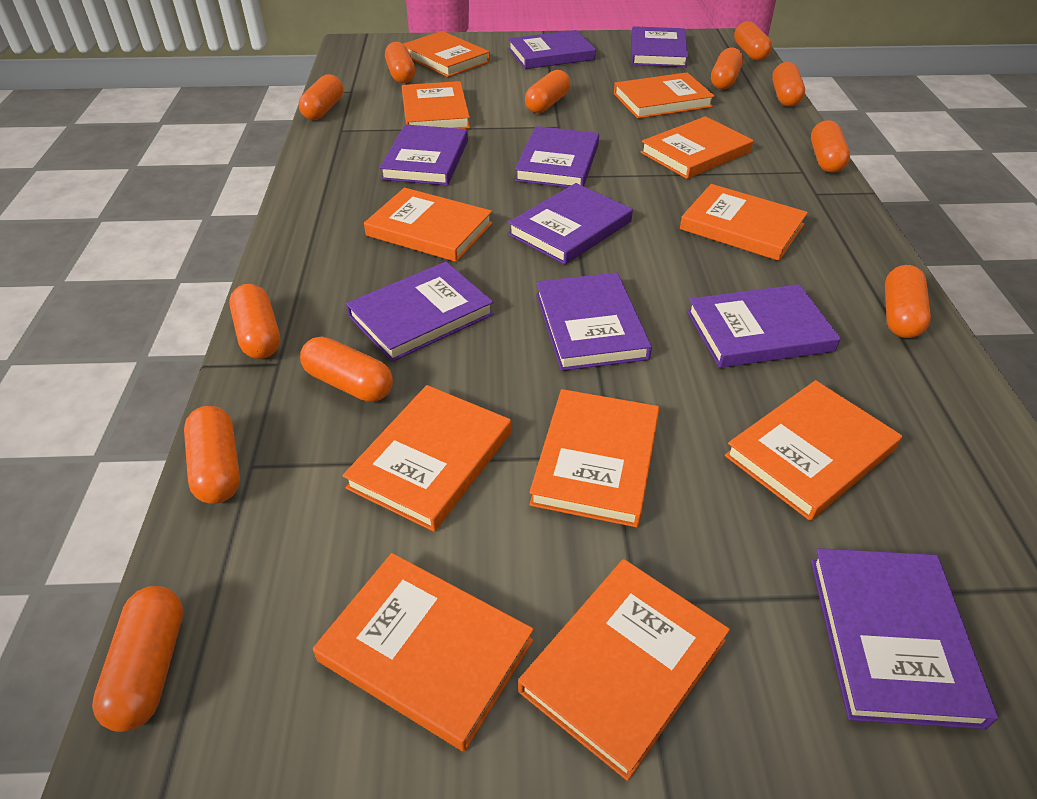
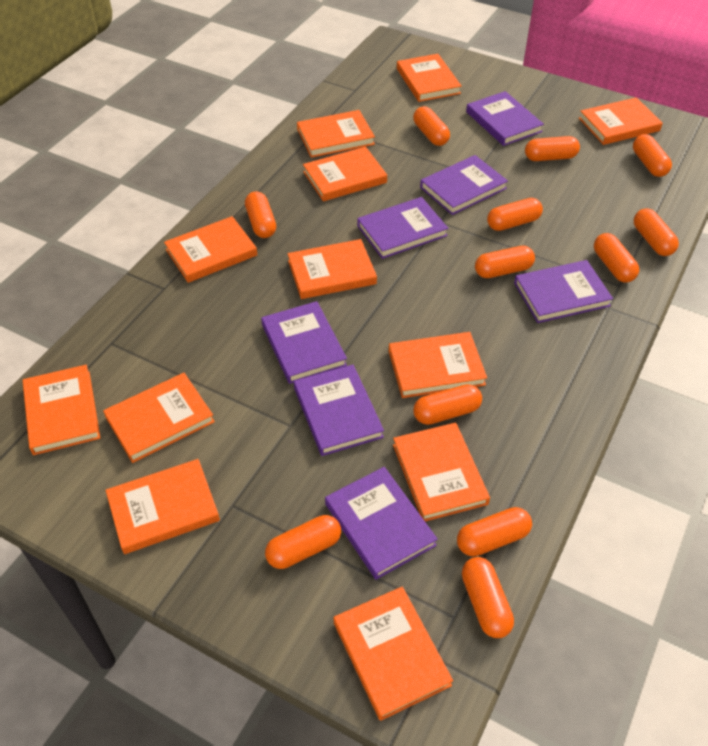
orange book: [313,553,534,752] [342,385,511,532] [364,188,492,262] [402,81,470,129] [403,31,490,77] [518,559,730,781] [529,389,659,527] [614,72,715,119] [640,116,753,179] [680,184,808,261] [725,380,902,521] = 11 -> [23,365,100,455] [103,373,215,463] [106,459,220,554] [164,216,257,283] [287,239,377,299] [297,110,375,158] [303,147,387,201] [334,586,453,721] [389,332,487,398] [393,423,490,522] [397,54,462,102] [579,97,663,145] = 12
purple book: [346,262,494,362] [380,124,468,185] [508,30,596,69] [508,183,633,265] [515,126,599,188] [536,273,652,371] [631,26,688,67] [687,284,841,368] [811,548,998,729] = 9 -> [261,301,347,384] [294,365,384,456] [325,467,438,580] [357,197,448,259] [420,155,508,215] [466,91,544,146] [514,260,613,323] = 7

